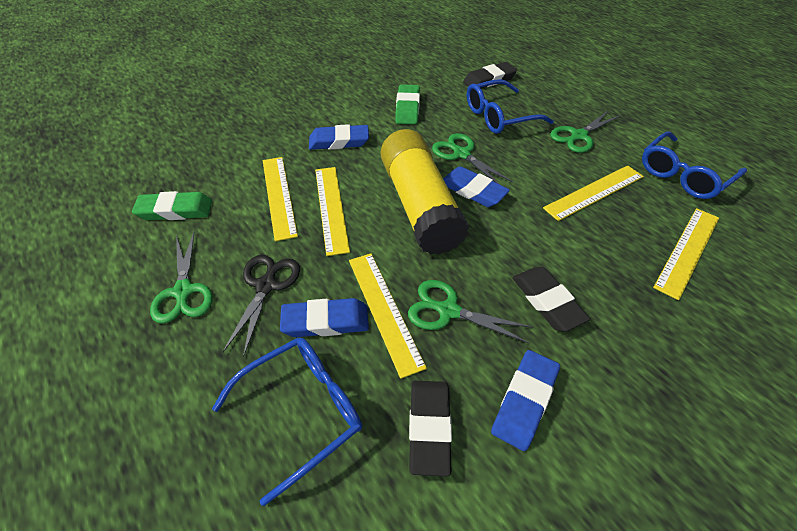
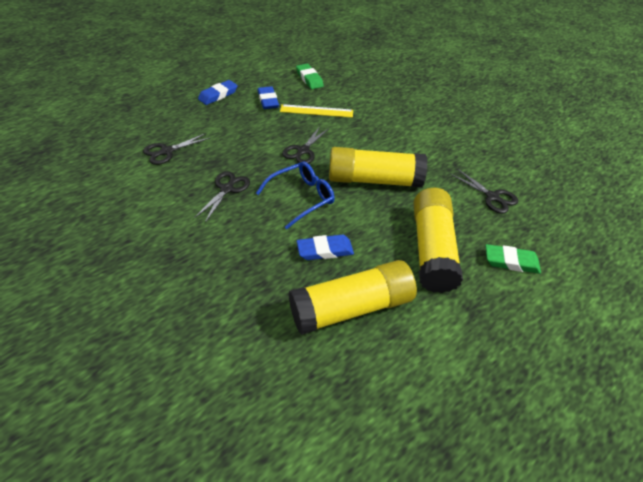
black eraser: [409,381,452,476] [463,62,517,88] [512,267,590,332] = 3 -> none = 0
black scissors: [223,255,300,357] = 1 -> [143,133,210,165] [194,171,250,223] [282,126,328,164] [450,168,518,214] = 4
blue eraser: [280,298,369,337] [309,124,369,150] [443,166,510,207] [491,350,560,451] = 4 -> [198,80,238,105] [258,86,279,109] [297,235,354,260] = 3
blue glasses: [212,338,362,506] [467,79,554,134] [642,132,747,199] = 3 -> [256,161,335,229] = 1
green scissors: [150,232,213,324] [408,280,533,344] [432,133,513,184] [550,110,621,153] = 4 -> none = 0
yellow glue stick: [381,129,469,254] = 1 -> [288,260,417,335] [329,147,427,188] [413,188,463,293] = 3
yellow ruler: [263,157,298,242] [315,167,350,256] [349,253,427,379] [543,165,644,221] [653,208,719,300] = 5 -> [280,104,353,118] = 1

